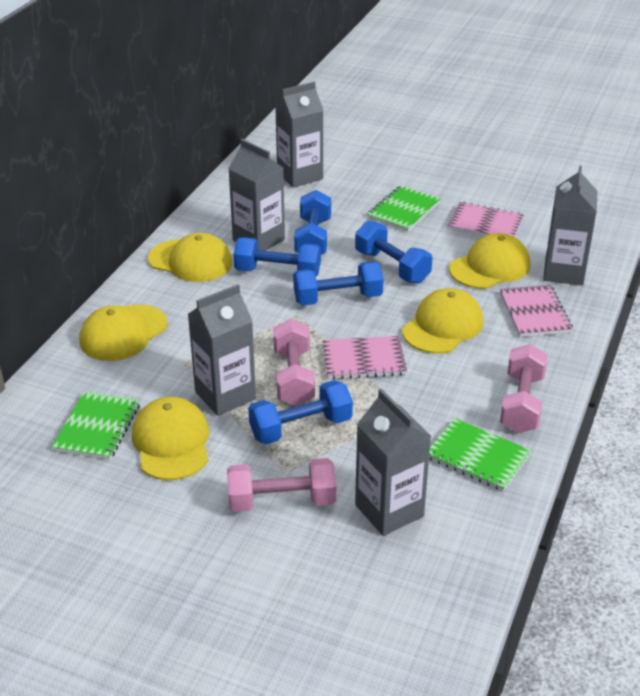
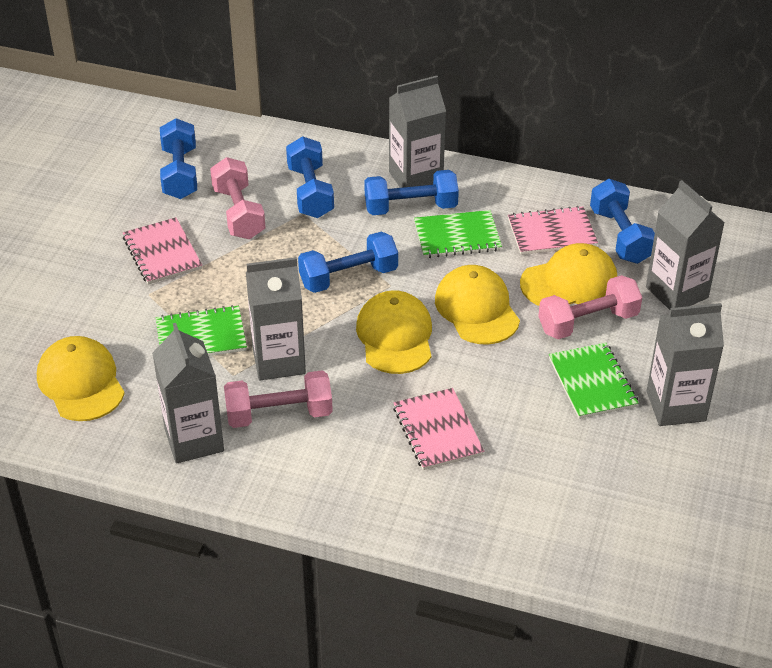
yellow cap: [80,304,168,361] [132,397,209,480] [148,233,232,282] [402,288,484,354] [449,233,530,289] = 5 -> [37,336,125,421] [356,290,432,374] [435,265,520,345] [520,243,617,306] = 4

